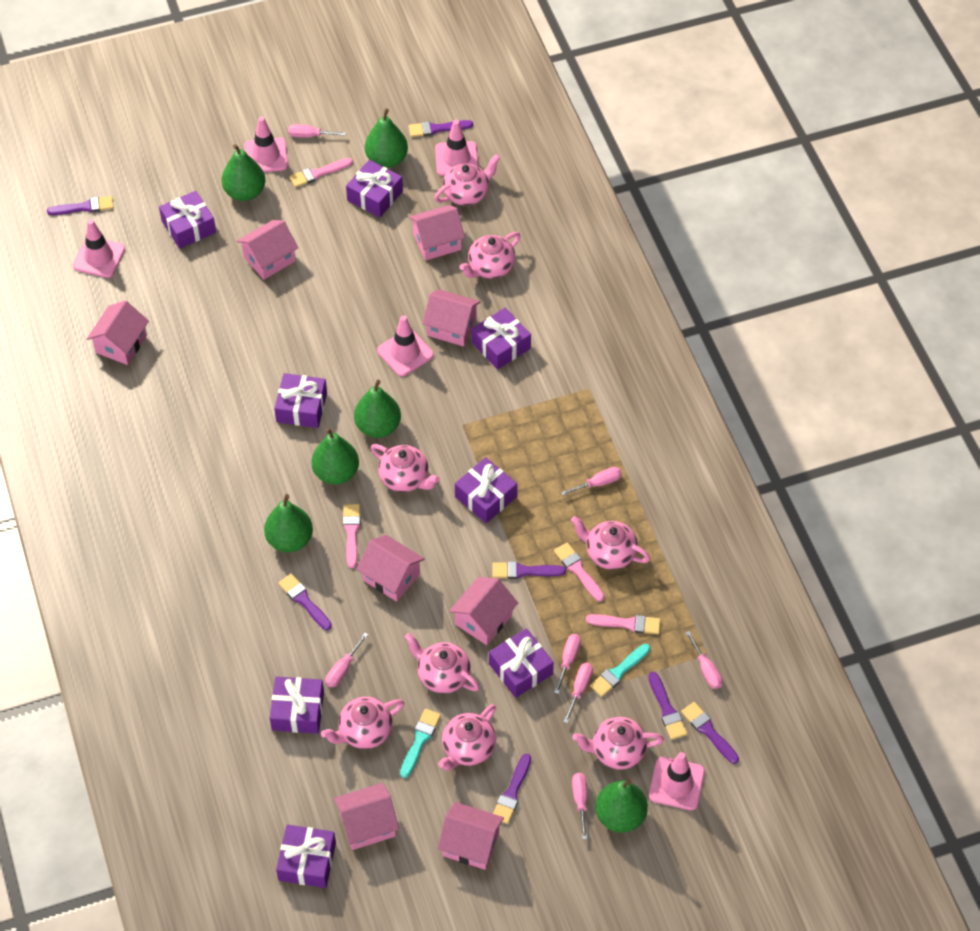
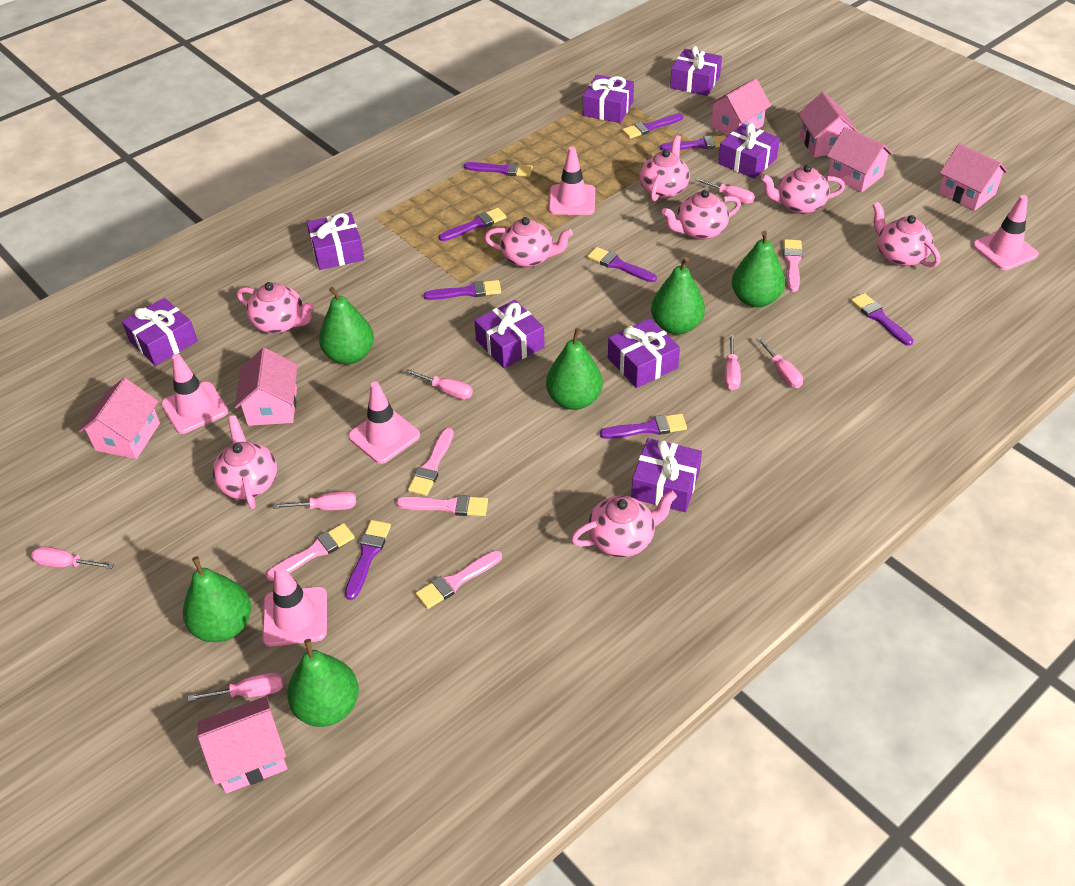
pink brush: [290,158,353,187] [343,504,361,568] [554,542,604,602] [586,614,661,634] = 4 -> [266,523,355,581] [396,495,488,516] [408,428,454,496] [416,550,502,609] [783,239,803,292] = 5
pink house: [87,301,149,365] [237,220,298,280] [334,783,399,850] [356,535,425,602] [409,205,465,261] [422,289,480,346] [437,802,504,870] [449,577,518,645] = 8 -> [78,378,160,459] [198,696,287,793] [235,348,298,426] [708,78,771,136] [798,92,858,157] [827,127,893,192] [939,144,1008,211] = 7
purple brush: [47,196,114,215] [278,574,332,630] [409,120,473,137] [493,561,566,579] [493,754,531,824] [648,672,688,740] [681,702,739,764] = 7 -> [345,520,391,600] [424,280,501,300] [439,208,506,241] [464,162,533,177] [587,247,657,282] [600,414,687,439] [622,113,683,139] [660,135,726,151] [851,293,914,346] = 9
turquoise brush: [400,709,441,778] [590,644,650,697] = 2 -> none = 0

